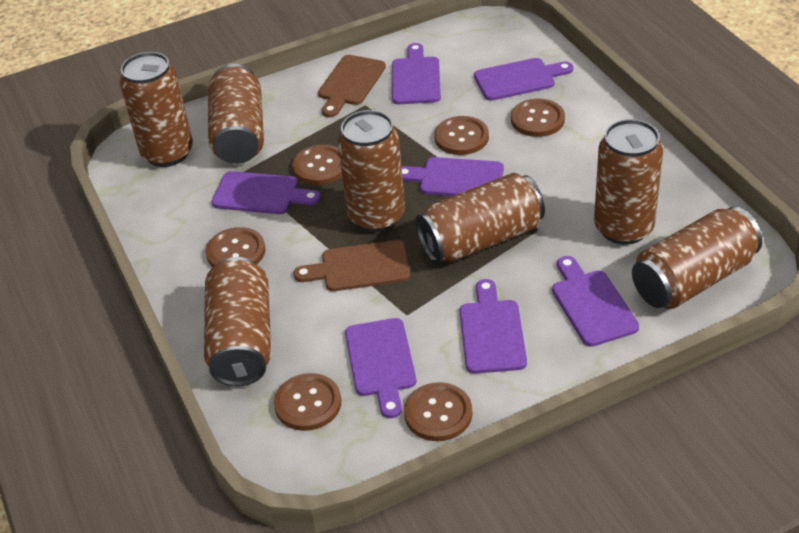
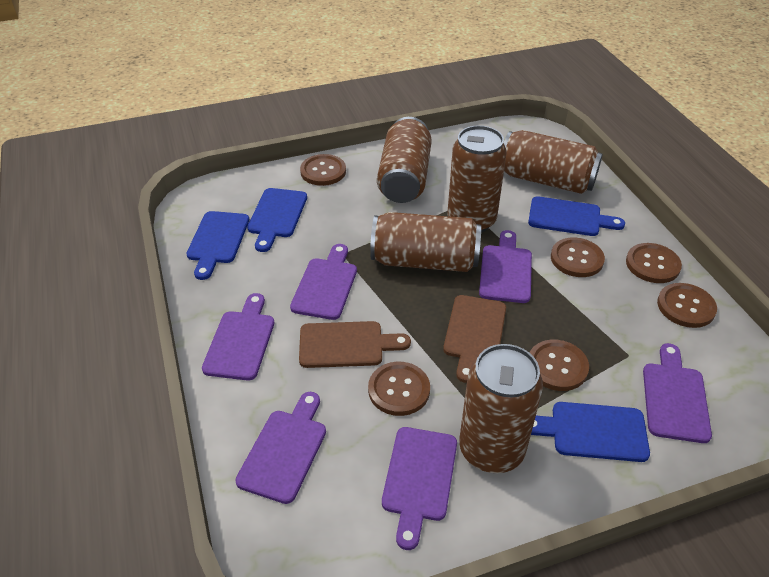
blue cutting board: none = 0 -> [186,211,249,280] [247,188,307,252] [528,196,625,236] [531,402,650,462] = 4
brown can: [120,52,193,167] [204,257,271,386] [208,64,264,164] [338,110,405,232] [416,173,545,263] [594,119,663,245] [632,207,762,309] = 7 -> [370,212,481,272] [377,117,432,203] [447,125,507,232] [459,344,543,473] [504,130,603,194] = 5
purple cutting board: [212,171,321,214] [345,318,416,418] [392,43,441,104] [402,157,504,196] [460,279,527,374] [474,58,573,101] [552,256,639,347] = 7 -> [202,293,274,380] [235,392,326,504] [290,244,357,320] [382,427,457,550] [479,230,532,303] [643,343,712,443] = 6

